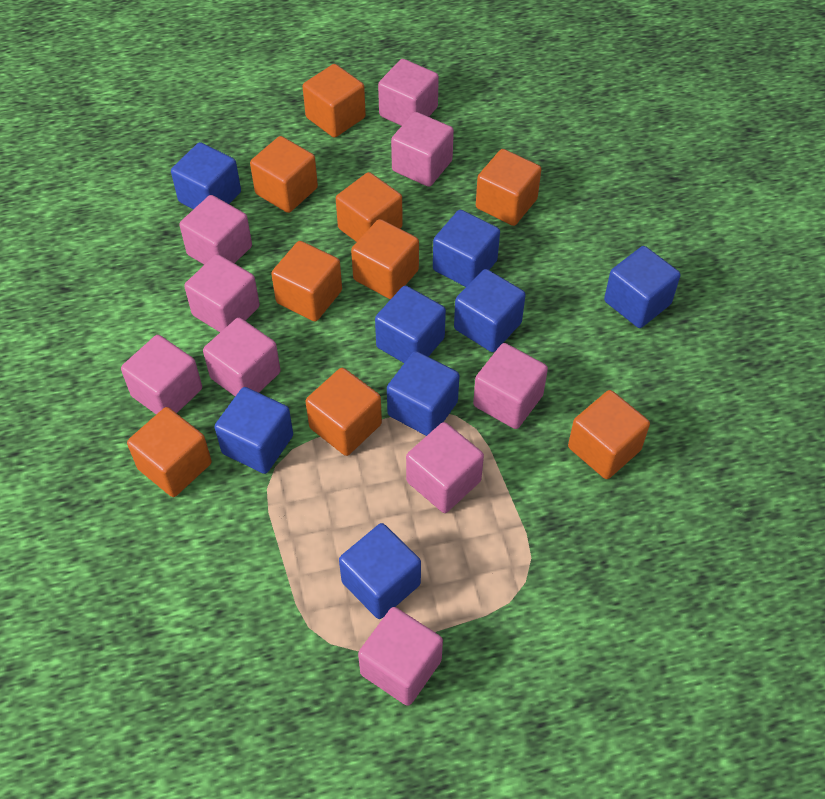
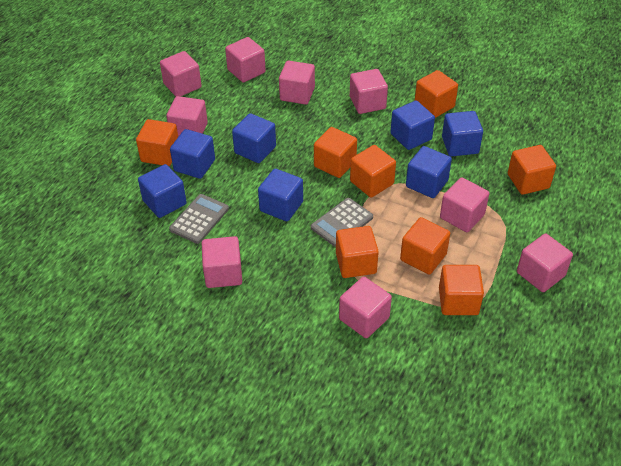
blue cube: [171,142,241,209] [215,387,293,474] [339,523,421,619] [375,286,446,363] [387,351,459,436] [433,210,500,287] [454,269,526,352] [604,246,680,328] = 8 -> [138,164,187,218] [170,129,215,179] [232,113,276,163] [258,169,303,221] [391,100,435,150] [406,146,452,198] [442,111,483,157] = 7
grey calculator: none = 0 -> [169,194,229,244] [311,198,373,247] = 2
orange cube: [127,407,212,497] [250,136,318,213] [271,241,342,322] [302,64,366,138] [305,368,382,456] [336,172,403,242] [351,219,419,299] [476,149,541,226] [568,390,650,479] = 9 -> [136,119,178,166] [314,127,357,178] [336,226,379,278] [350,145,396,198] [400,217,450,275] [415,70,458,118] [439,265,484,315] [508,145,556,195] = 8

